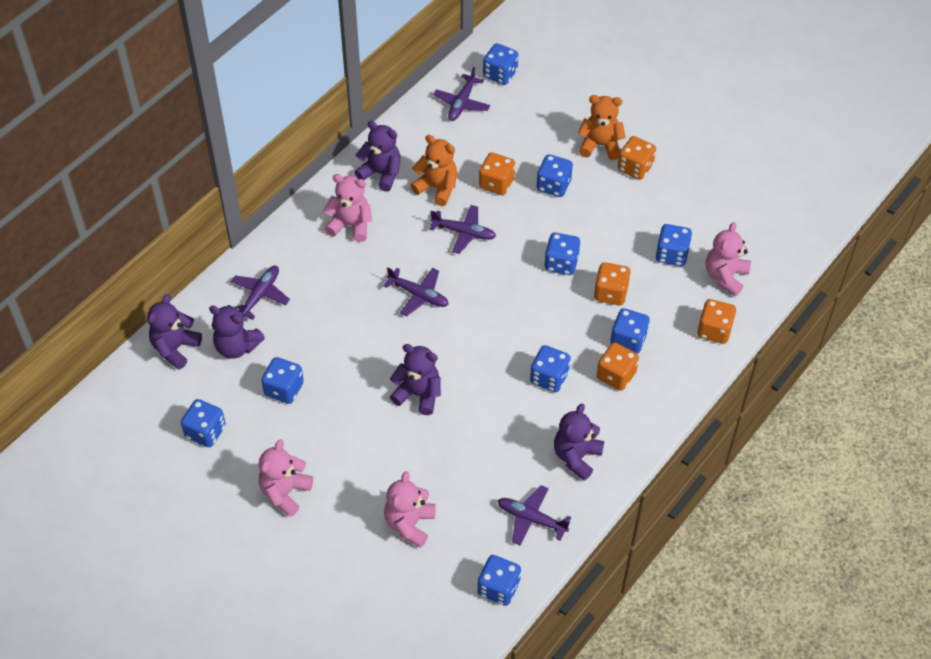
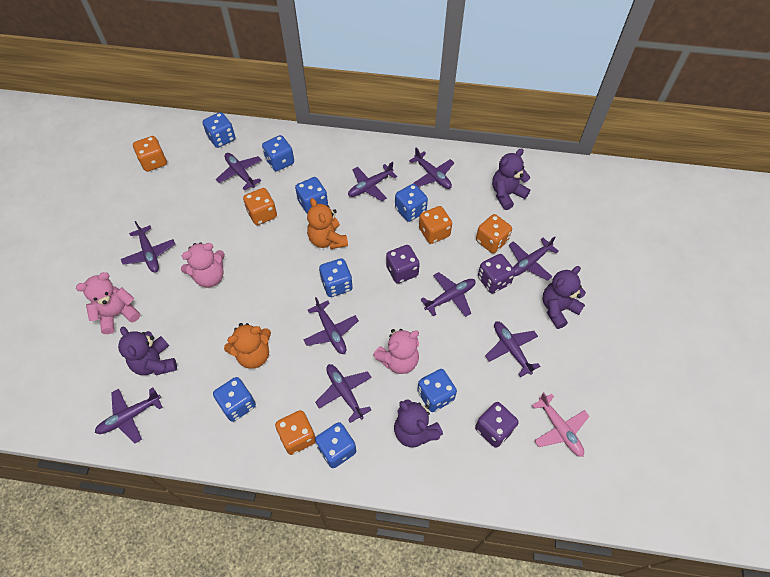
blue dice: [181,399,226,447] [261,357,304,404] [478,555,521,606] [483,43,518,85] [530,345,570,392] [536,154,573,197] [544,233,580,275] [610,308,650,354] [656,224,692,266] = 9 -> [202,112,235,148] [213,377,256,422] [262,135,294,171] [295,177,328,213] [315,422,356,468] [319,259,353,297] [395,184,428,222] [417,369,457,412] = 8
pink plane: none = 0 -> [532,392,590,457] = 1
pink teddy bear: [259,439,313,517] [324,174,372,242] [384,471,436,548] [706,222,751,296] = 4 -> [76,272,140,334] [181,242,225,288] [373,329,419,374] = 3
purple dice: none = 0 -> [386,245,420,284] [475,402,519,448] [478,254,515,294] = 3
purple plane: [231,266,290,320] [383,267,449,316] [429,205,496,254] [433,67,490,121] [497,485,572,545] = 5 -> [95,387,163,444] [121,221,175,273] [216,153,262,190] [303,297,359,354] [315,364,372,423] [348,162,397,201] [409,148,454,189] [420,272,476,317] [485,321,540,377] [509,236,559,281] = 10
purple teddy bear: [147,294,202,370] [209,305,265,359] [355,121,400,192] [390,344,441,415] [554,404,604,480] = 5 -> [118,327,177,375] [394,399,443,448] [492,148,530,210] [543,266,586,329] = 4

